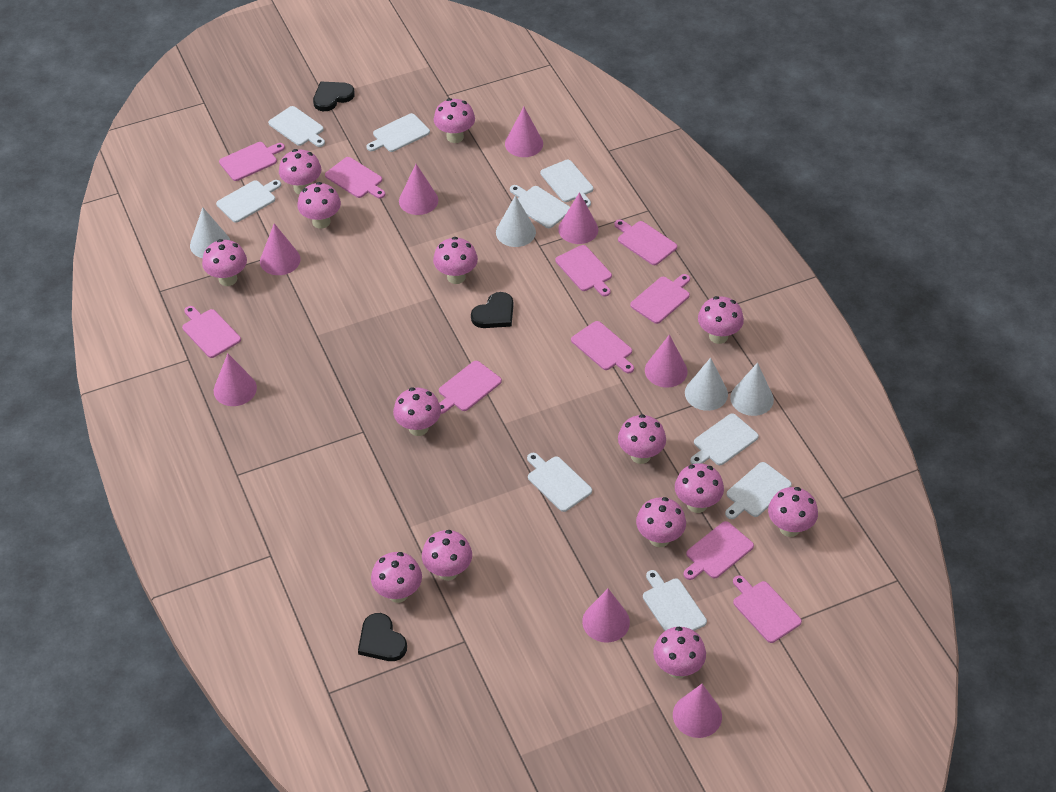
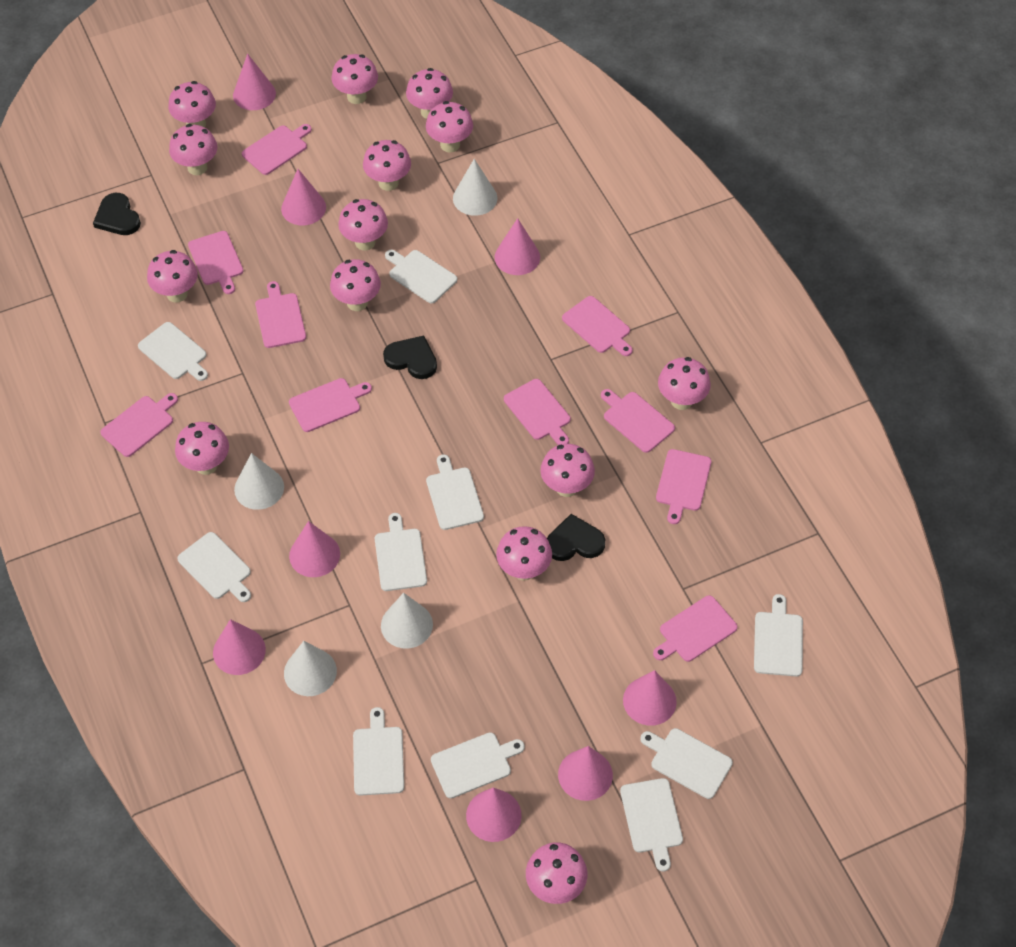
white cutting board: [216,180,281,223] [268,106,325,147] [366,113,430,152] [510,185,570,228] [527,453,592,512] [540,160,593,207] [643,570,707,631] [690,413,759,465] [725,462,792,519] = 9 -> [138,322,208,381] [177,532,251,602] [353,707,404,796] [375,513,427,591] [385,250,457,303] [426,454,484,530] [431,732,525,798] [620,778,683,871] [640,728,733,799] [754,594,803,677] = 10

